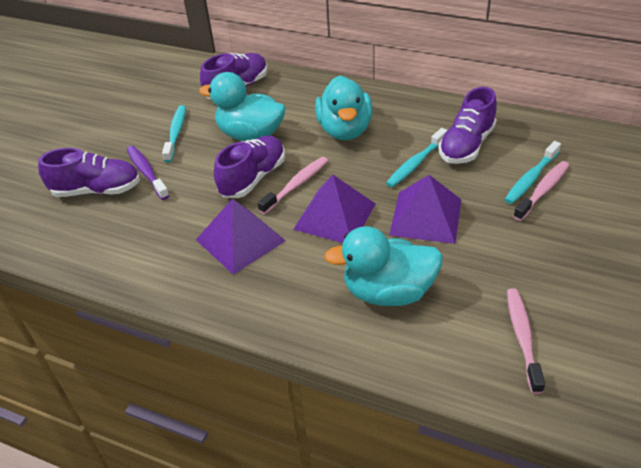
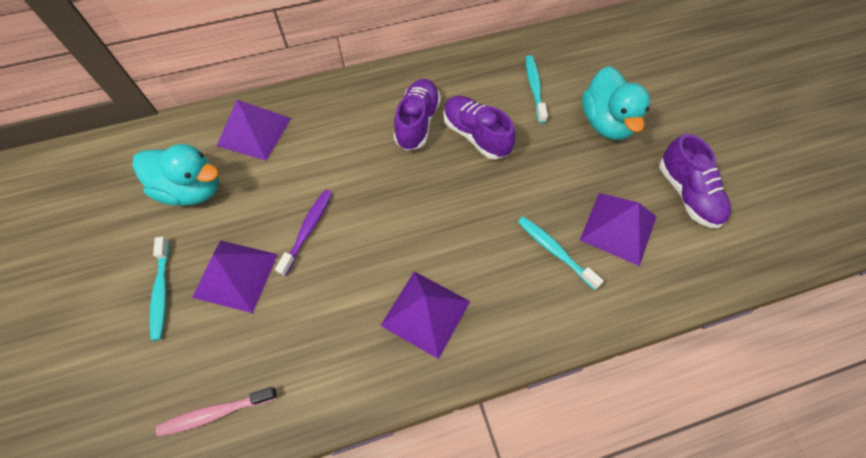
pink toothbrush: [258,157,328,214] [507,289,545,394] [513,161,569,221] = 3 -> [156,387,277,437] = 1
purple pyramid: [196,199,286,275] [293,175,376,243] [389,175,461,244] = 3 -> [192,240,278,313] [217,100,291,161] [380,271,470,359] [580,193,657,266] = 4
purple shoe: [38,148,140,197] [200,53,267,99] [214,135,285,198] [438,87,497,164] = 4 -> [394,79,441,151] [443,96,515,160] [659,134,731,228] = 3
turquoise duck: [199,72,286,141] [315,76,373,140] [324,226,443,306] = 3 -> [132,144,219,206] [582,66,650,140] = 2

